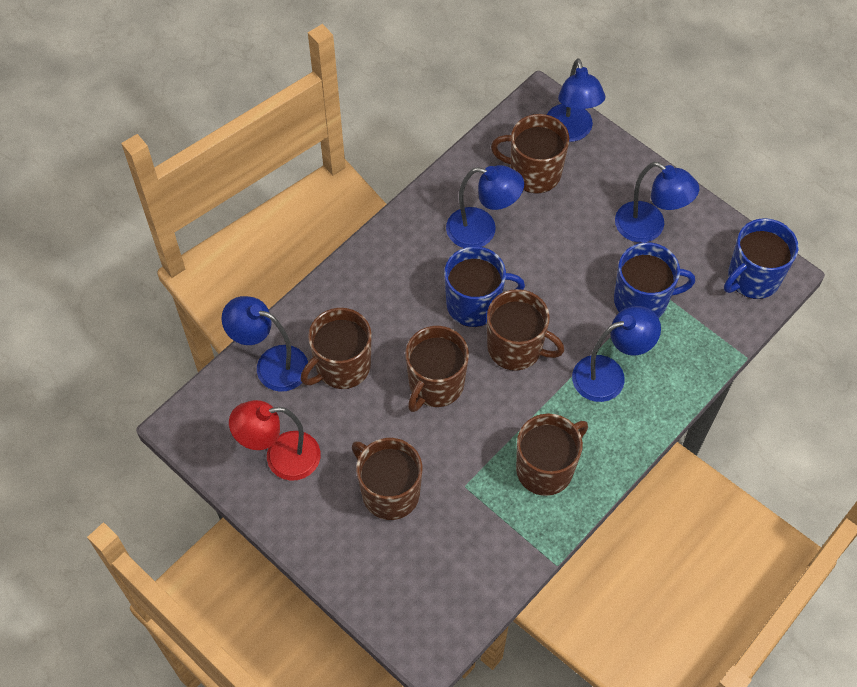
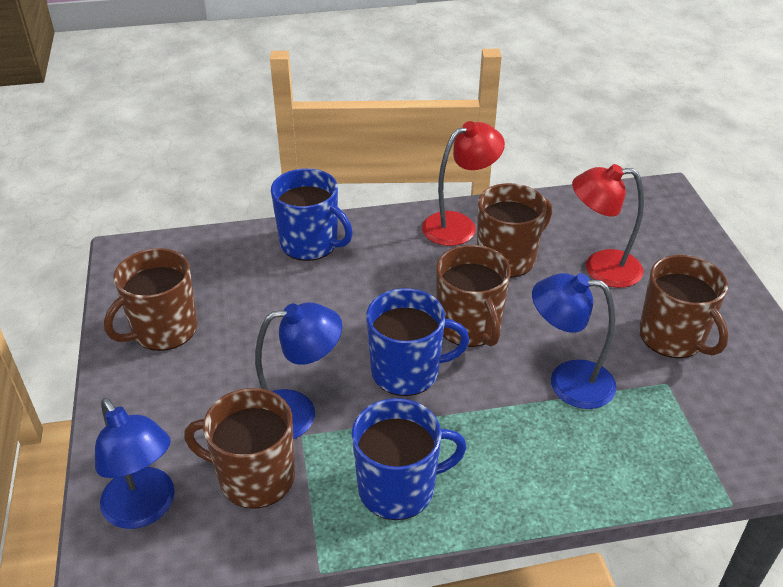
blue lamp: [221,296,308,392] [446,165,524,248] [547,58,605,142] [572,306,661,402] [615,162,699,243] = 5 -> [95,398,175,529] [255,302,342,439] [532,273,617,409] = 3
brown mug: [301,308,372,389] [352,438,422,520] [405,326,469,412] [487,289,565,371] [491,114,569,194] [516,414,588,496] = 6 -> [104,248,198,351] [184,388,295,509] [436,245,511,347] [477,183,552,278] [639,255,729,358] = 5
red lamp: [229,400,321,481] = 1 -> [422,121,505,246] [572,164,644,288] = 2

